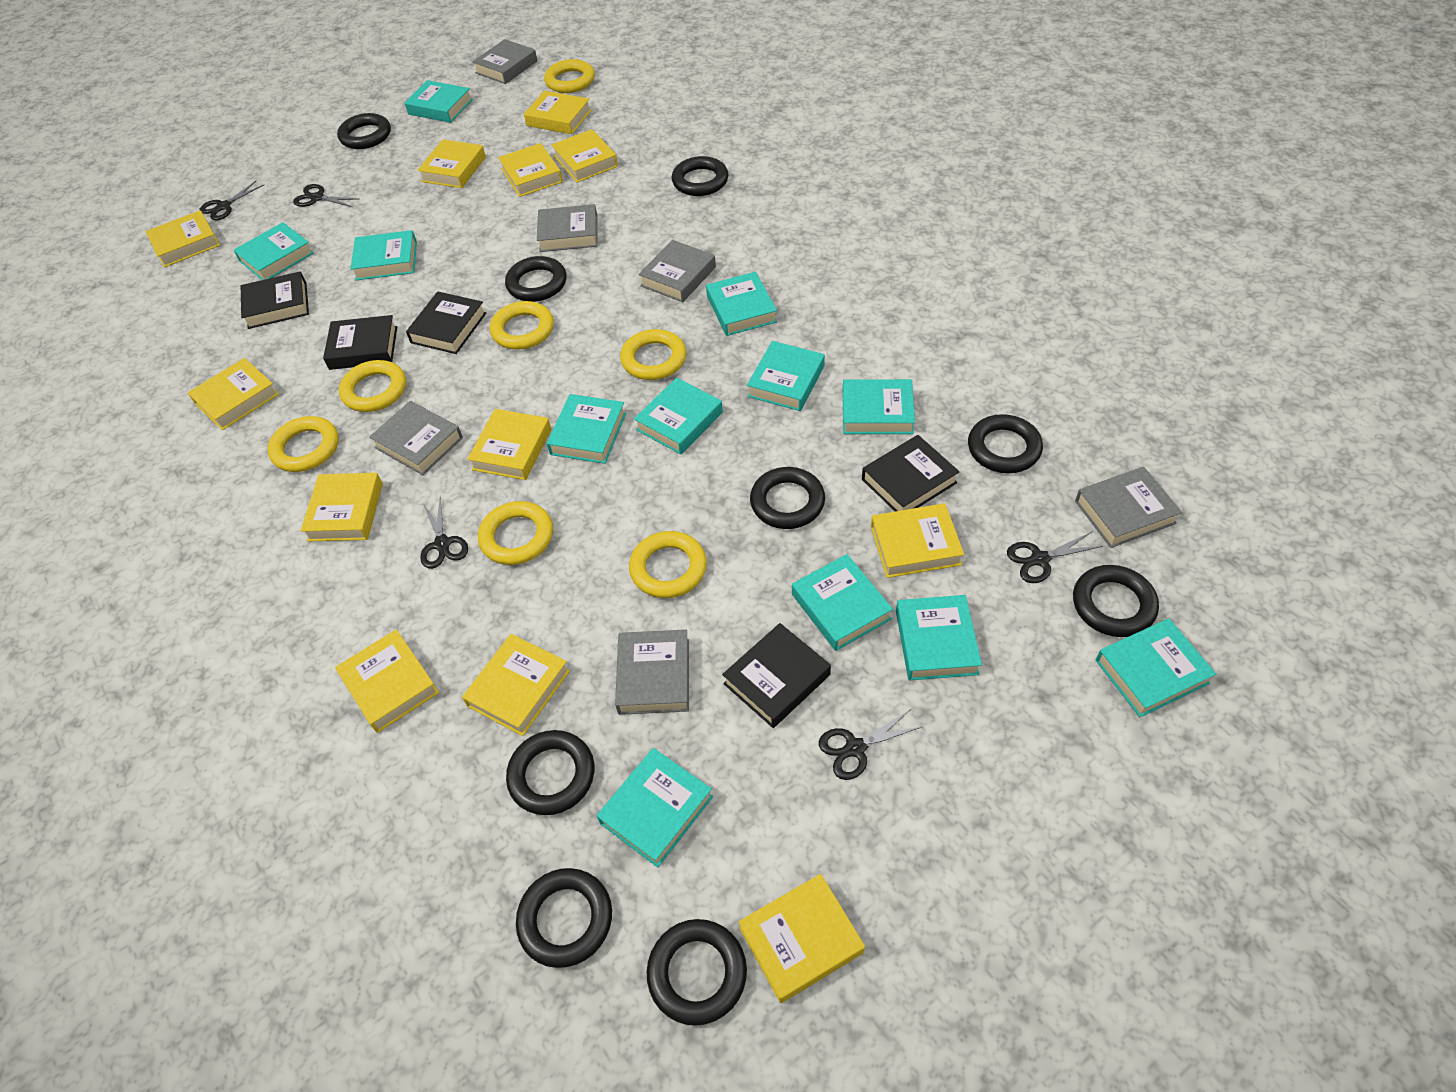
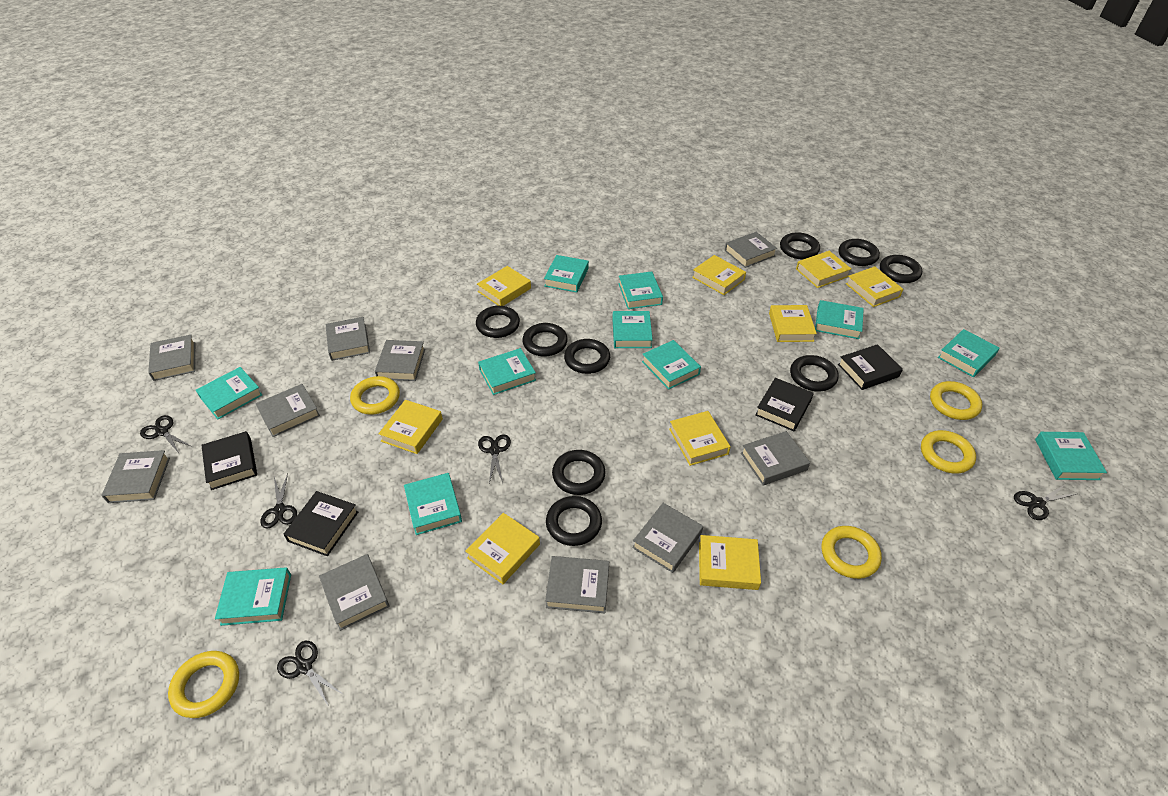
black book: [241,271,309,329] [323,315,397,370] [406,291,486,354] [722,623,831,728] [862,435,960,511] = 5 -> [201,431,257,490] [283,491,358,556] [755,378,814,431] [838,344,903,390] = 4
grey book: [369,401,463,475] [472,39,537,84] [537,204,598,252] [615,629,689,715] [638,240,716,302] [1075,467,1182,548] = 6 -> [101,450,170,503] [148,334,195,381] [255,384,320,437] [319,554,390,631] [326,317,370,361] [375,340,425,381] [545,556,609,613] [632,503,703,573] [725,232,777,268] [741,431,810,485] = 10
turquoise book: [233,222,314,280] [350,230,417,280] [405,80,473,123] [547,394,626,464] [597,748,713,867] [634,378,723,455] [706,272,777,336] [747,341,825,411] [792,554,893,651] [843,379,915,434] [896,595,982,681] [1096,618,1216,717] = 12 -> [196,367,262,419] [215,567,291,626] [404,473,462,535] [478,348,536,395] [544,255,589,293] [612,311,653,348] [618,271,663,309] [642,340,701,390] [815,300,864,339] [938,329,999,377] [1035,432,1107,480] = 11
yellow book: [145,210,220,267] [187,358,279,430] [301,473,383,541] [335,629,439,733] [418,139,486,188] [462,634,570,736] [468,409,551,480] [498,143,563,197] [524,91,591,134] [552,129,618,182] [739,874,865,1003] [871,503,964,578] = 12 -> [378,400,443,454] [465,513,540,584] [477,266,531,306] [669,411,731,466] [692,255,746,295] [699,535,761,590] [769,305,817,342] [796,251,851,288] [846,266,903,307] = 9
yellow ring: [268,416,339,472] [339,360,406,412] [478,501,553,565] [490,301,554,350] [544,59,595,93] [620,329,686,380] [629,531,707,598] = 7 -> [168,651,239,718] [350,376,400,415] [822,526,882,579] [921,430,976,474] [930,381,982,420] = 5

